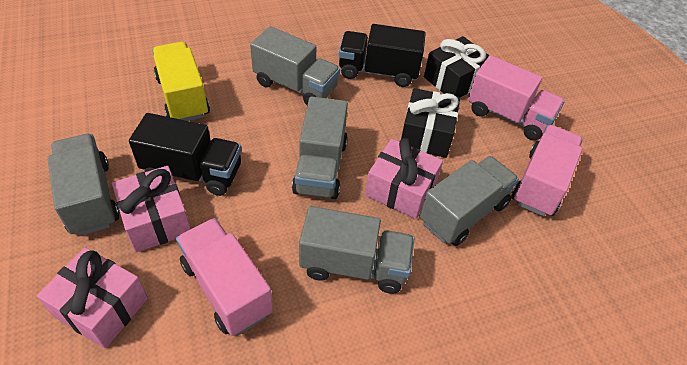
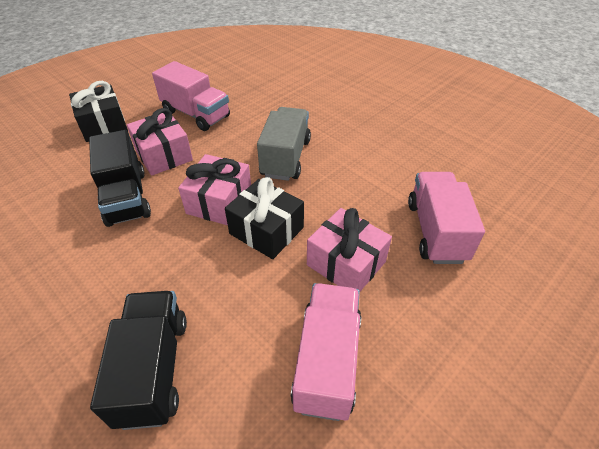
grey truck: [47,134,119,236] [250,26,340,105] [292,97,348,199] [299,206,414,294] [420,156,519,246] = 5 -> [257,107,311,181] = 1
yellow truck: [152,42,210,121] = 1 -> none = 0

